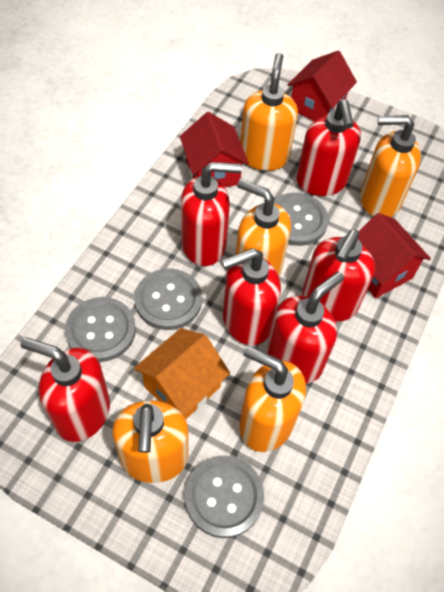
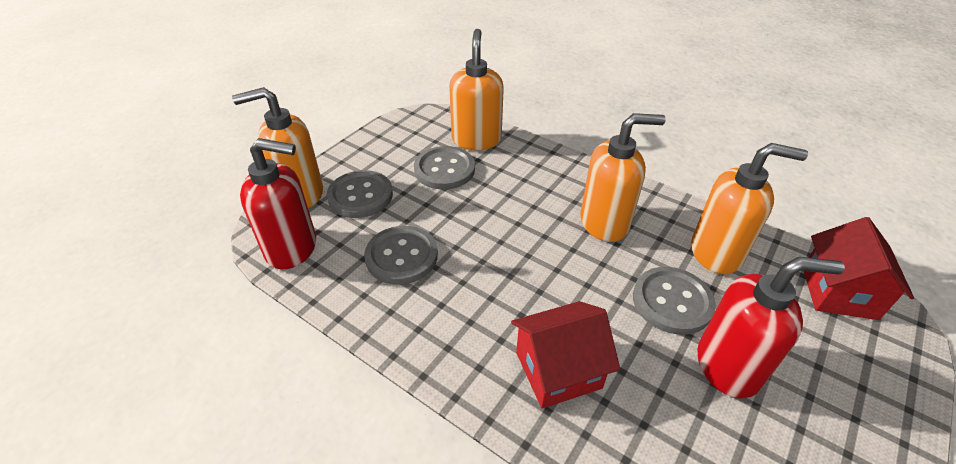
orange house: [134,328,230,420] = 1 -> none = 0
orange soap dispenser: [112,400,188,483] [235,179,291,276] [239,346,306,452] [240,53,298,171] [360,115,421,217] = 5 -> [232,87,323,208] [449,29,504,150] [580,113,666,242] [691,143,808,274] = 4
red house: [180,112,249,187] [287,50,357,121] [358,213,431,298] = 3 -> [511,301,620,408] [804,217,914,320] = 2
red soap dispenser: [20,337,110,442] [181,162,242,266] [222,248,281,345] [267,272,344,384] [297,99,361,196] [302,229,375,322] = 6 -> [240,138,316,269] [698,257,845,399] = 2

